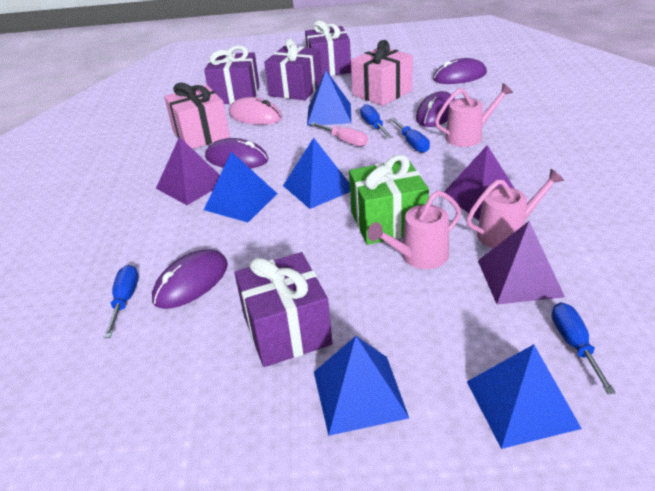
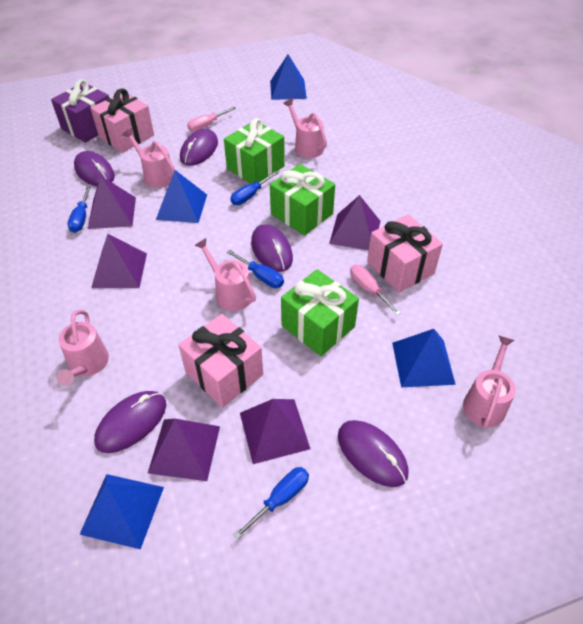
blue pyramid: [204,152,278,222] [283,138,350,209] [307,70,351,126] [314,336,409,436] [467,344,582,449] = 5 -> [79,474,164,550] [156,170,207,223] [270,54,307,100] [392,329,456,387] = 4
green gift: [349,155,429,245] = 1 -> [224,118,285,184] [270,164,335,236] [281,269,359,356] = 3
pink gift: [164,83,230,149] [351,40,413,106] = 2 -> [90,88,154,153] [179,314,263,408] [367,214,443,293] = 3
pink mouse: [229,97,282,125] = 1 -> none = 0
pink screwdriver: [310,122,368,147] = 1 -> [187,107,236,132] [350,265,401,315] = 2
pink watering can: [368,191,461,269] [435,83,513,147] [466,169,564,248] = 3 -> [57,310,109,386] [122,128,175,188] [195,238,256,311] [283,98,327,158] [463,335,516,428] = 5
purple gift: [204,45,260,104] [234,252,332,367] [264,38,322,100] [305,21,351,77] = 4 -> [51,79,109,143] = 1
purple mouse: [152,250,228,309] [205,138,269,168] [416,91,455,127] [433,58,487,84] = 4 -> [74,151,115,186] [94,391,166,453] [180,129,218,166] [251,224,293,272] [338,420,409,487] = 5
purple pyramid: [156,137,220,205] [444,145,515,221] [478,221,565,305] = 3 -> [88,176,136,229] [91,234,147,288] [148,419,220,481] [240,399,310,464] [329,195,380,250] = 5

